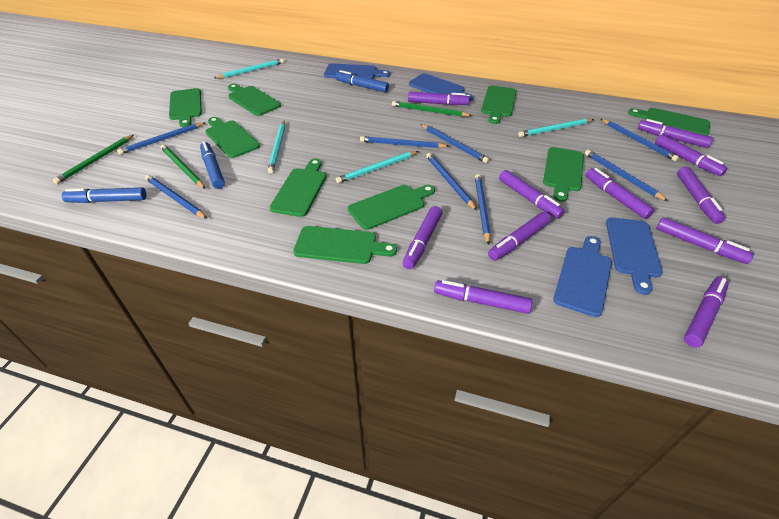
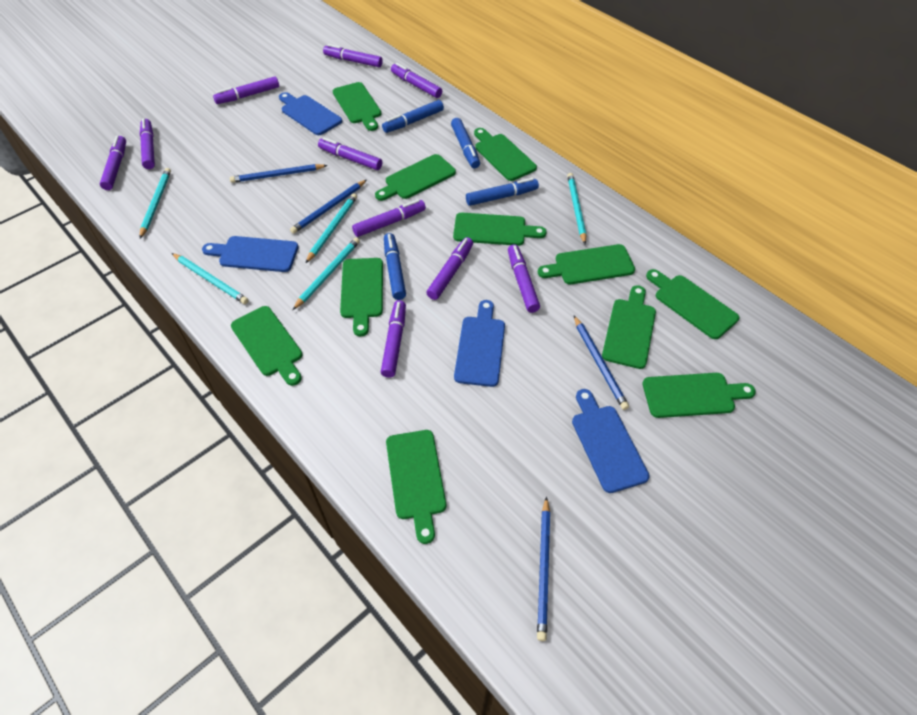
blue marker: [62,187,146,203] [200,141,225,189] [335,70,389,93] = 3 -> [382,100,444,133] [384,233,406,300] [451,118,480,168] [466,178,539,206] = 4
blue pencil: [117,122,206,155] [145,175,207,219] [360,136,449,148] [421,124,489,163] [426,153,477,211] [475,174,491,245] [585,150,668,201] [601,119,679,161] = 8 -> [230,164,328,183] [290,180,367,234] [537,496,550,641] [574,315,629,410] = 4
green cutting board: [169,88,202,127] [205,117,260,158] [228,84,281,116] [270,159,326,217] [293,226,397,264] [348,185,435,230] [481,85,517,124] [543,147,584,202] [628,108,710,136] = 9 -> [231,306,302,386] [333,82,381,131] [340,258,383,336] [375,154,456,201] [386,430,446,544] [453,213,547,246] [474,128,537,181] [538,244,635,284] [602,285,656,369] [642,373,756,418] [646,269,739,339] = 11
green pencil: [53,135,134,184] [161,144,205,189] [392,101,473,117] = 3 -> none = 0
purple marker: [403,206,442,269] [408,92,469,105] [434,280,532,314] [488,212,551,261] [499,170,565,219] [586,168,654,219] [638,119,713,148] [655,134,727,176] [656,217,754,264] [677,167,725,224] [684,277,729,348] = 11 -> [100,136,126,190] [140,118,155,169] [213,76,279,104] [318,137,382,170] [323,44,383,67] [352,199,426,237] [381,300,406,378] [391,63,442,98] [426,237,473,300] [508,245,540,313] = 10
turquoise pencil: [214,59,284,78] [268,121,285,173] [336,151,419,183] [518,118,594,137] = 4 -> [140,168,171,239] [172,253,249,304] [293,237,360,310] [305,193,357,264] [567,173,586,244] = 5

